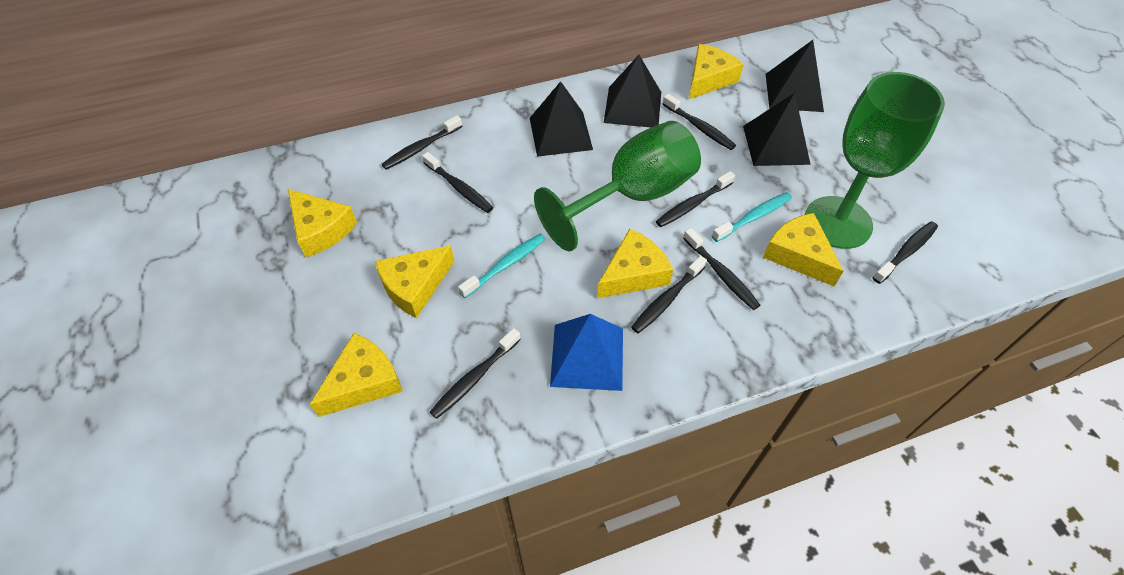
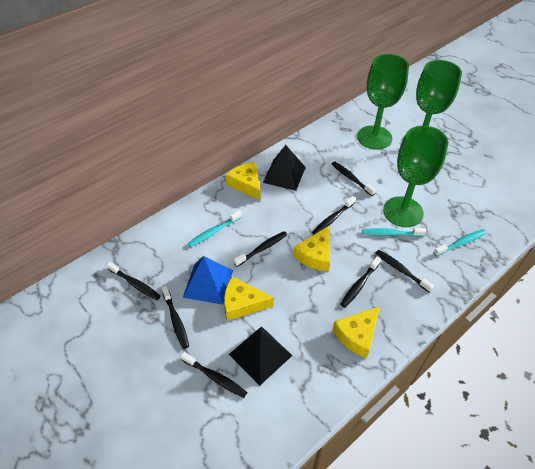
black pyramid: [530,81,593,157] [604,55,661,128] [743,93,811,166] [766,40,824,112] = 4 -> [229,326,292,386] [263,145,306,191] = 2
green goblet: [534,121,701,251] [805,72,945,249] = 2 -> [357,54,409,150] [383,126,448,227] [402,60,462,141] = 3
turquoise toothbrush: [458,234,546,298] [712,192,792,242] = 2 -> [188,210,242,247] [362,228,426,237] [433,229,487,256] = 3
yellow cheese: [288,189,357,257] [310,333,403,417] [375,245,454,318] [597,229,673,298] [689,44,744,99] [763,213,843,286] = 6 -> [224,276,274,321] [226,162,260,200] [293,226,330,271] [333,306,380,358] = 4

